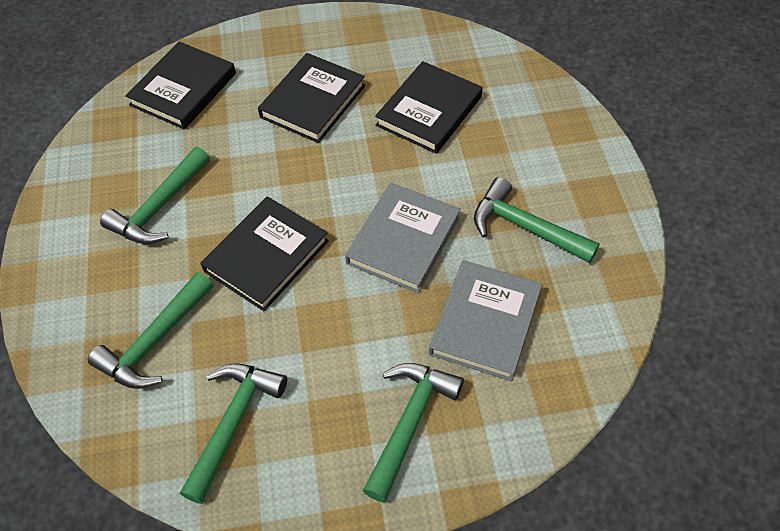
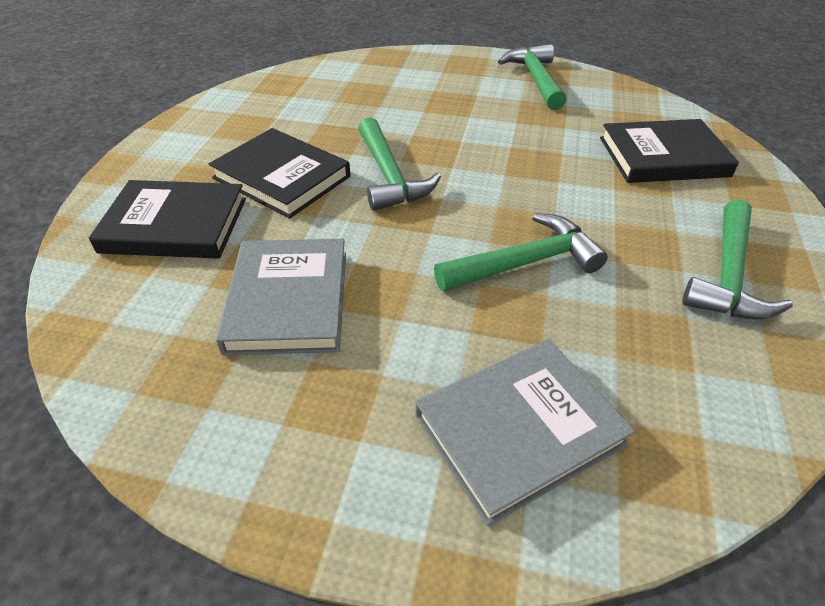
black book: [125,42,236,130] [200,196,329,311] [258,53,365,143] [375,61,483,154] = 4 -> [89,180,246,259] [208,128,350,218] [600,119,739,183] = 3
green hammer: [88,272,213,389] [100,147,210,244] [180,363,287,504] [363,363,464,502] [474,177,600,263] = 5 -> [358,117,441,211] [434,213,608,291] [498,44,567,110] [682,199,793,320] = 4

